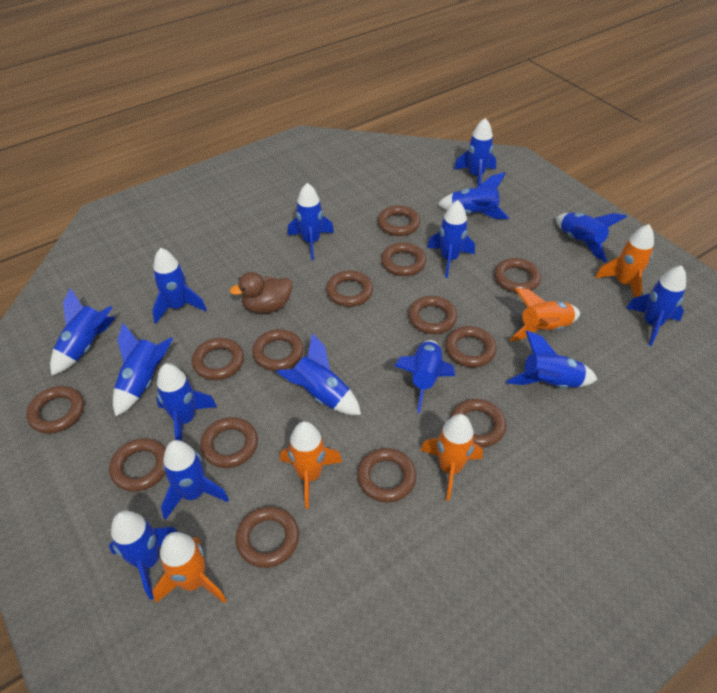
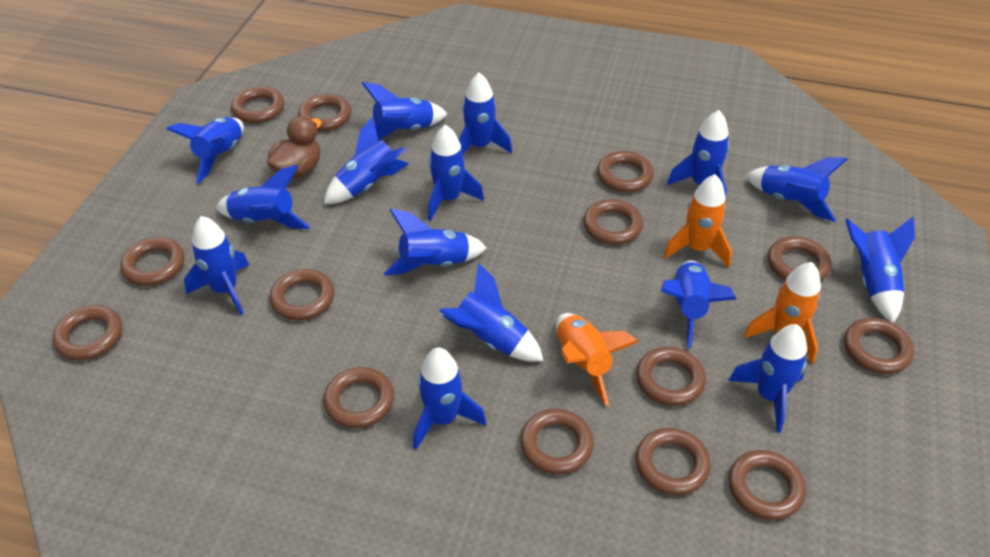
orange rocket: [152,532,227,604] [280,421,342,509] [420,414,483,501] [509,288,580,342] [595,224,654,298] = 5 -> [556,313,639,406] [663,174,732,268] [744,262,821,364] = 3

